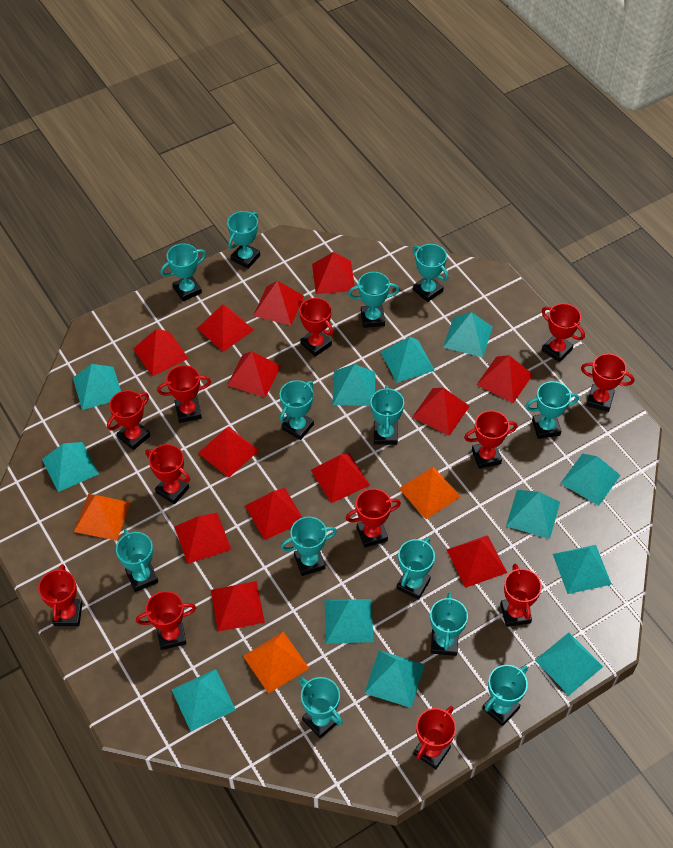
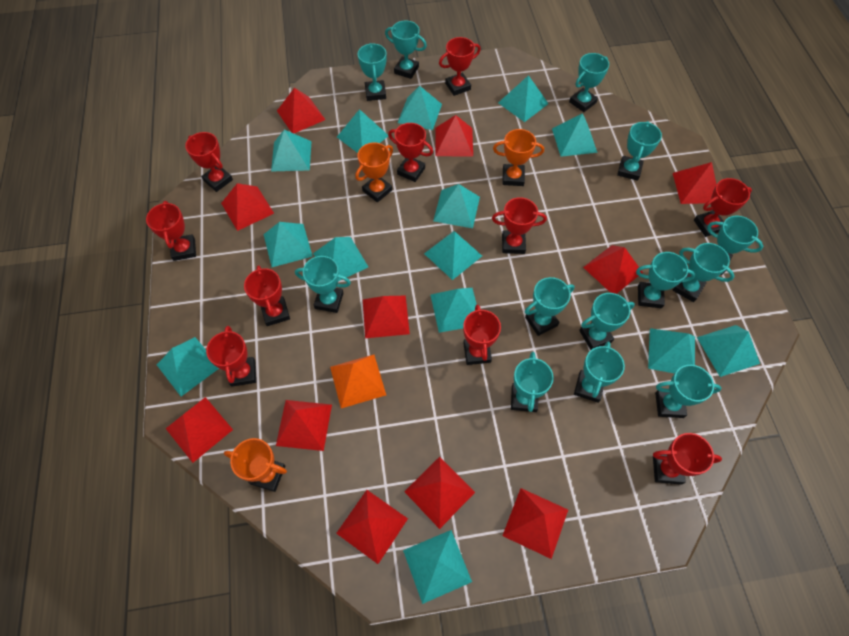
orange pyramid: [74,494,131,541] [243,632,309,694] [399,467,461,519] = 3 -> [330,354,386,408] = 1
orange trophy: none = 0 -> [224,438,287,492] [355,143,393,202] [493,129,544,186] = 3
red pyramid: [133,329,189,376] [174,513,231,564] [197,304,254,352] [198,426,259,478] [211,581,265,632] [227,351,281,397] [245,488,303,540] [253,281,304,325] [311,453,370,503] [312,252,355,294] [412,388,470,436] [447,535,507,588] [477,355,533,403] = 13 -> [166,397,233,463] [221,183,274,231] [276,400,332,451] [277,88,325,133] [336,490,408,564] [363,296,410,338] [404,457,475,529] [435,115,473,157] [502,488,568,559] [583,245,643,294] [673,162,717,204] = 11
red trophy: [38,564,82,626] [107,390,150,450] [136,591,196,650] [145,444,190,504] [157,365,211,423] [298,298,334,357] [346,488,401,548] [413,706,456,769] [464,410,518,469] [500,564,542,627] [542,303,585,362] [581,354,634,412] = 12 -> [146,201,196,261] [185,132,233,192] [206,326,256,387] [244,265,290,326] [388,123,433,182] [439,37,481,96] [463,305,501,365] [492,197,547,254] [653,433,722,485] [694,178,752,237] = 10
turquoise pyramid: [42,442,99,492] [73,364,121,410] [171,669,236,731] [325,599,374,644] [332,364,375,406] [365,650,425,708] [381,337,435,383] [443,312,493,357] [506,490,560,539] [535,633,603,695] [553,545,612,594] [560,453,621,506] = 12 -> [157,337,219,396] [264,222,313,267] [271,130,312,171] [313,237,368,281] [337,109,388,153] [398,86,442,130] [403,530,472,604] [424,231,482,280] [431,288,477,333] [433,184,480,228] [498,75,549,122] [552,113,598,157] [648,328,695,374] [697,325,760,377] = 14

